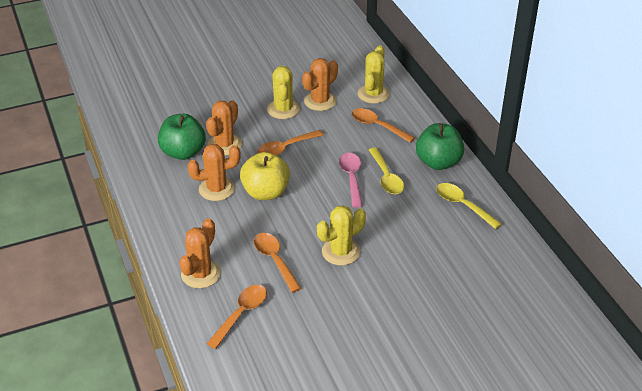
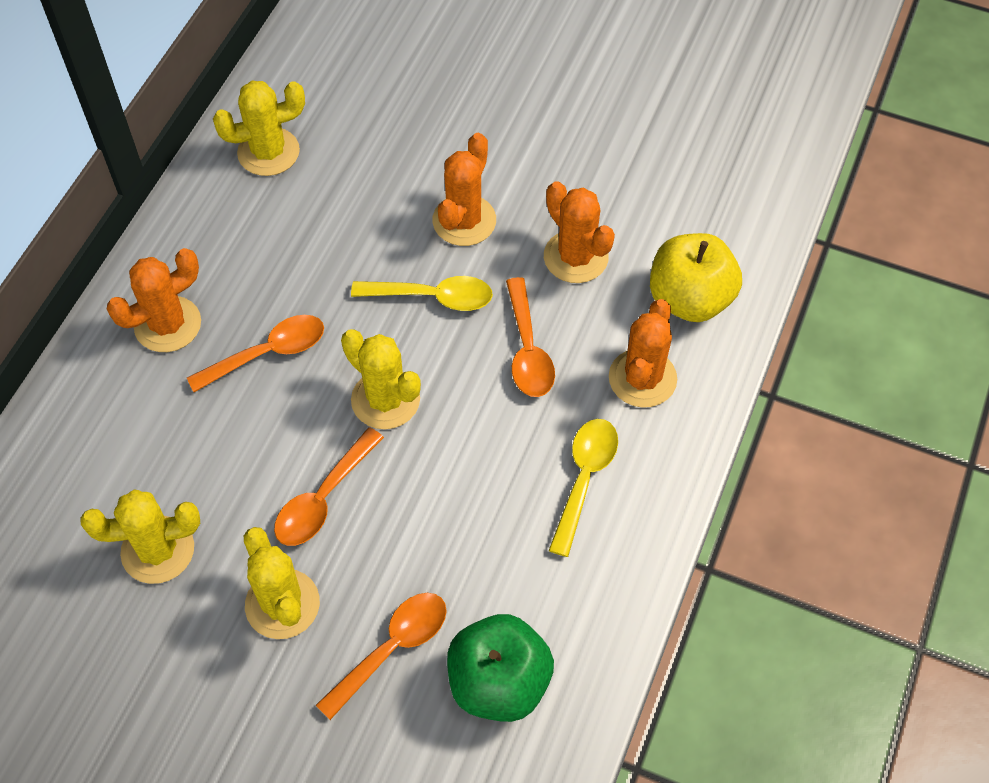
green apple: [158,114,206,160] [416,123,464,170] = 2 -> [447,614,554,722] = 1
pink spoon: [339,153,363,208] = 1 -> none = 0
yellow cactus: [267,65,300,119] [317,205,366,266] [357,45,390,104] = 3 -> [81,489,200,584] [213,81,305,176] [244,527,320,639] [341,329,421,429] = 4

